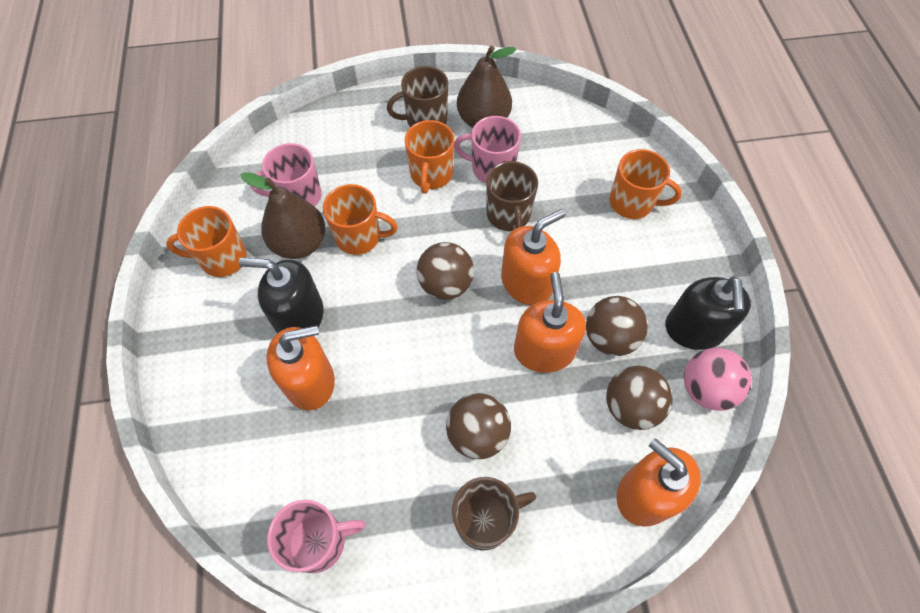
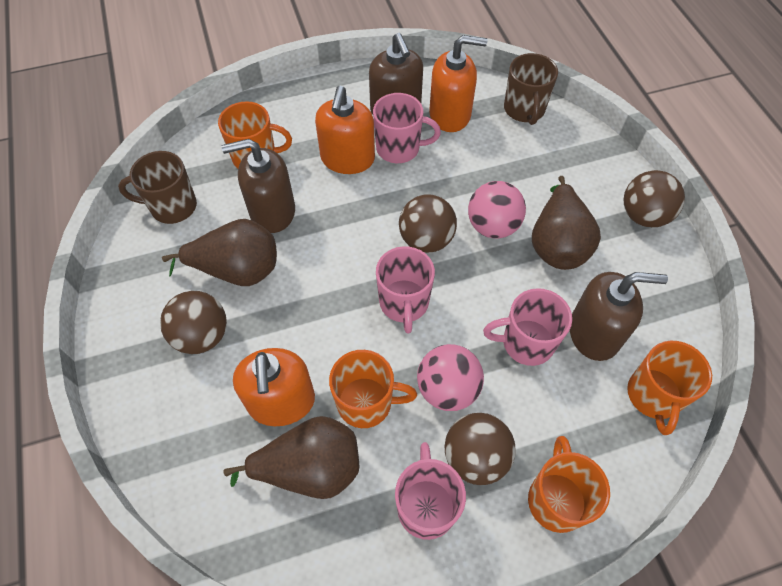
black soap dispenser: [238,258,324,333] [665,276,751,350] = 2 -> none = 0
brown mug: [387,66,448,127] [452,477,536,550] [486,161,538,231] = 3 -> [118,151,197,224] [504,53,558,125] = 2
brown pear: [241,172,325,259] [457,46,516,128] = 2 -> [162,219,277,286] [223,416,360,499] [532,176,601,270] = 3
brown soap dispenser: none = 0 -> [221,139,295,233] [369,33,423,115] [570,272,668,361] = 3
orange soap dispenser: [266,325,335,411] [501,209,565,305] [514,272,586,373] [617,438,701,527] = 4 -> [233,348,315,426] [315,86,375,174] [429,35,487,132] = 3
pink ball: [684,348,752,411] = 1 -> [417,344,484,411] [468,181,526,239] = 2
pink mug: [250,143,322,207] [267,499,366,573] [454,116,521,183] = 3 -> [373,93,441,163] [376,246,435,334] [395,442,466,540] [483,288,572,366] = 4

